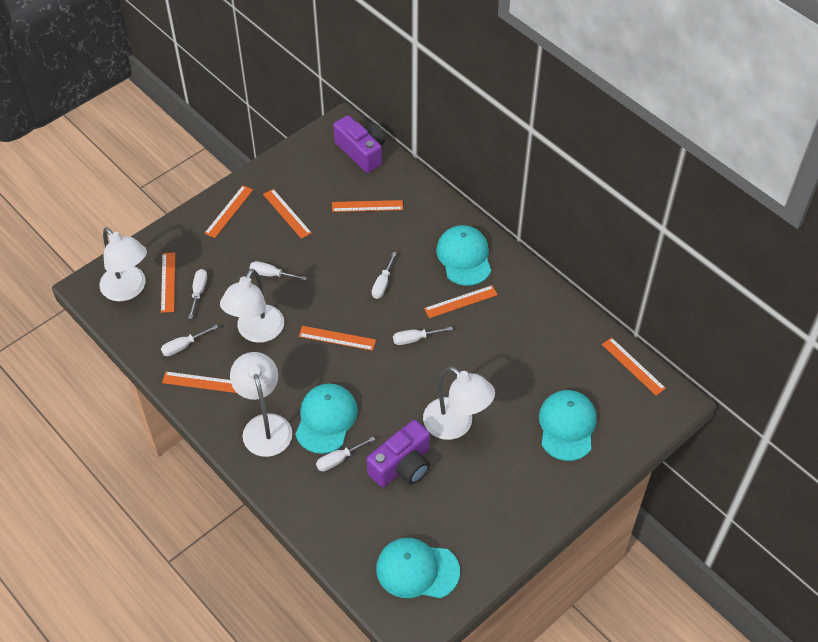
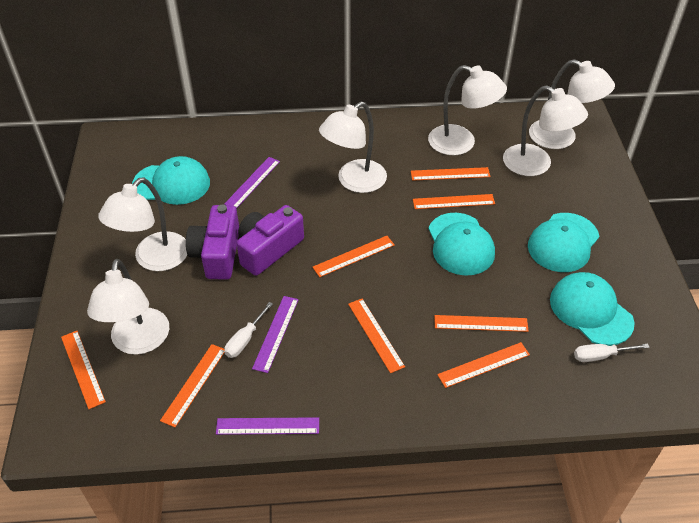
purple ruler: none = 0 -> [216,417,319,435] [224,157,280,209] [252,296,299,373] = 3
white lamp: [99,227,147,301] [220,269,284,343] [230,352,293,457] [423,367,495,440] = 4 -> [87,259,169,355] [98,178,187,271] [319,101,387,193] [428,65,507,155] [503,85,588,176] [529,59,615,149] = 6
white screwdriver: [161,325,218,356] [188,269,207,319] [250,261,307,280] [316,437,375,471] [372,252,397,299] [393,327,453,345] = 6 -> [224,302,273,358] [574,343,650,362] = 2

